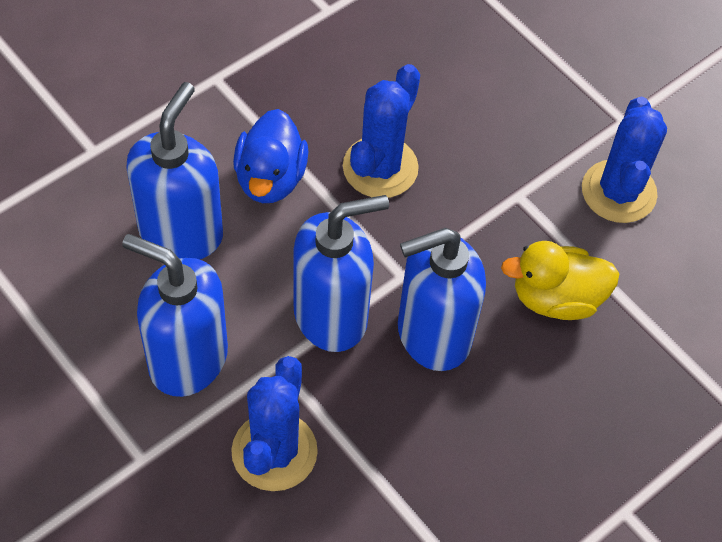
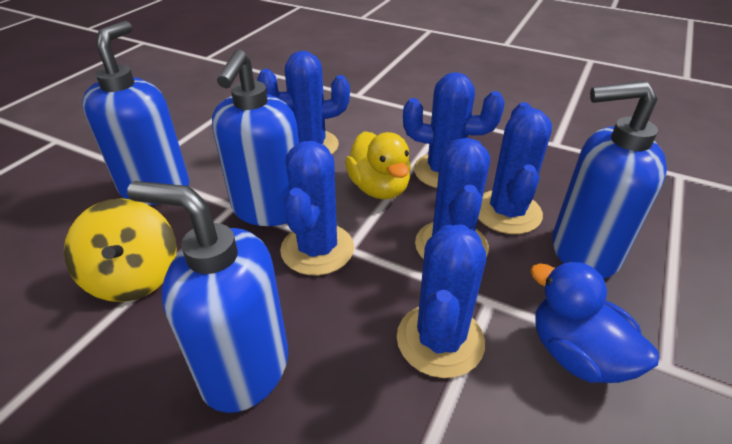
blue cactus: [231,356,318,491] [343,64,420,198] [582,97,667,223] = 3 -> [257,51,350,154] [280,141,354,275] [397,225,486,378] [403,72,504,188] [415,138,490,260] [478,102,552,234] = 6
yellow spinning top: none = 0 -> [64,198,177,302] = 1

